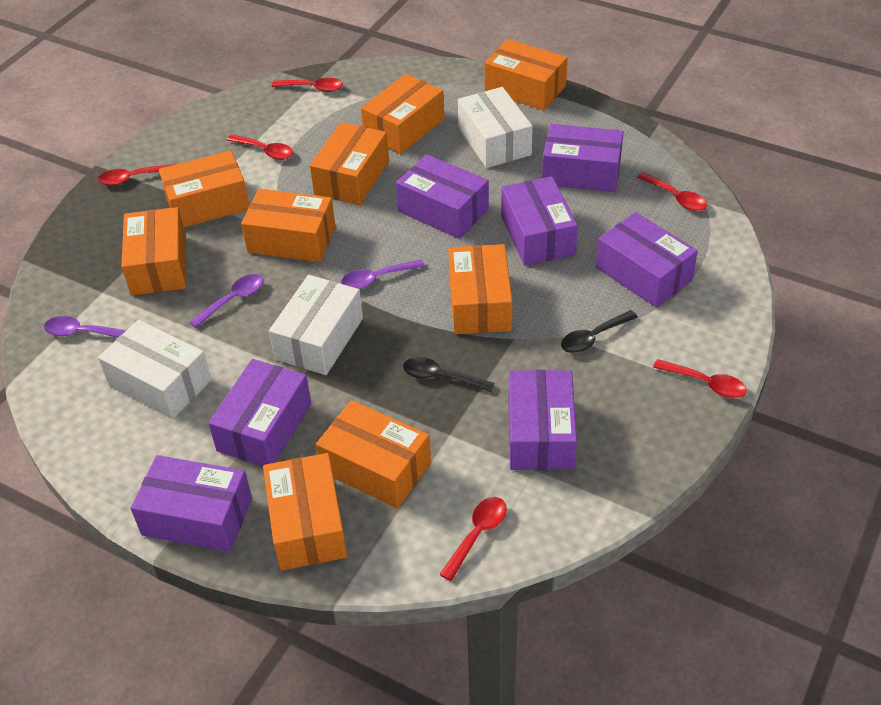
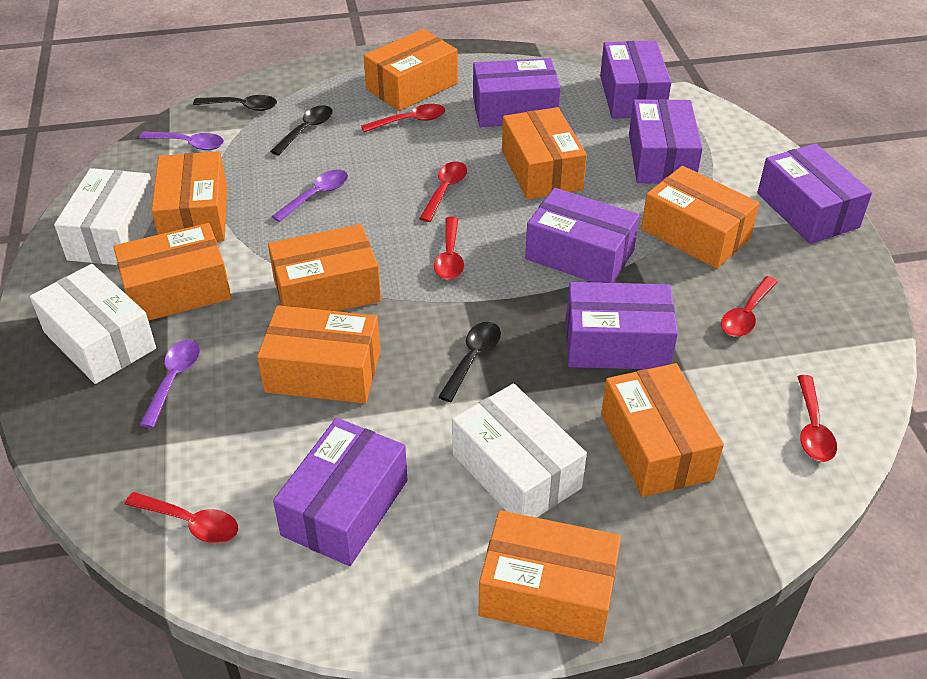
black spoon: [403,357,494,392] [561,310,638,353] = 2 -> [193,95,277,111] [270,105,333,156] [438,322,501,402] = 3

